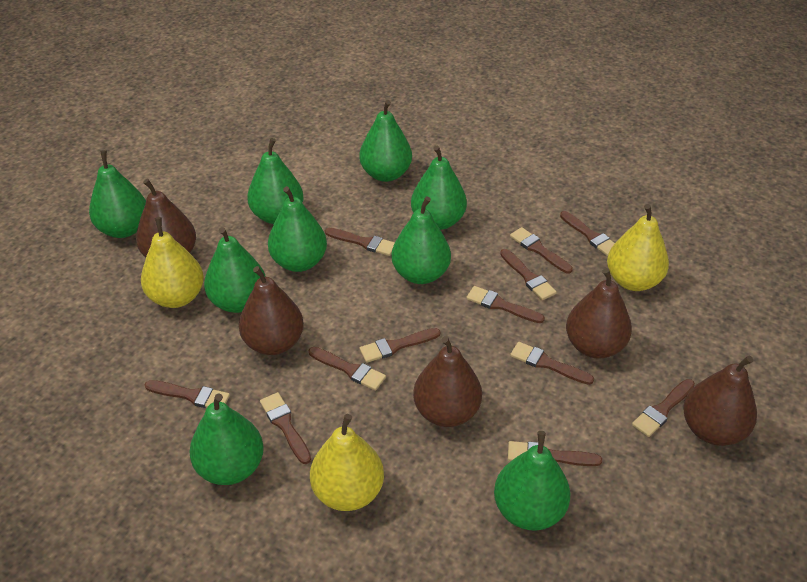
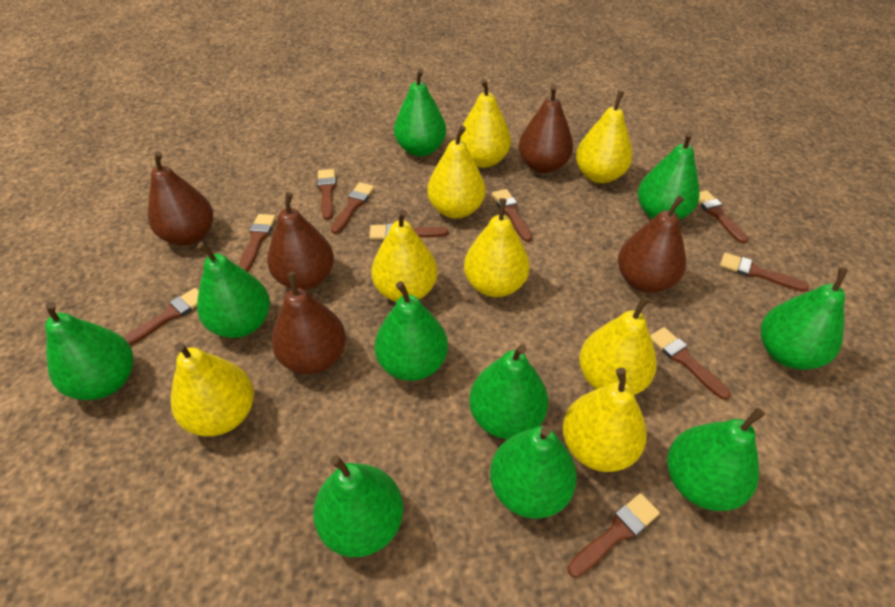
brown brush: [144,380,230,408] [260,392,311,464] [309,347,386,391] [325,228,395,256] [359,328,441,363] [466,286,545,323] [500,249,557,300] [508,441,602,466] [510,227,573,273] [510,342,594,385] [560,211,615,256] [632,379,695,437] = 12 -> [123,288,199,346] [239,214,276,272] [317,169,336,220] [331,182,374,234] [369,224,448,240] [491,189,532,242] [567,493,660,578] [650,327,731,400] [698,190,748,244] [720,253,809,292] = 10
green pear: [89,150,146,238] [190,394,264,485] [204,227,266,313] [247,138,304,224] [268,186,327,272] [359,100,412,182] [391,197,451,284] [411,146,467,230] [494,431,570,531] = 9 -> [45,301,133,400] [197,242,270,338] [313,455,403,557] [375,281,448,381] [394,69,446,156] [469,344,548,439] [490,426,577,519] [638,132,700,220] [667,408,765,511] [761,267,848,370] = 10
yellow pear: [141,217,204,308] [310,414,384,511] [607,204,669,291] = 3 -> [171,342,254,437] [371,209,438,302] [427,126,485,218] [460,79,511,168] [464,198,530,297] [563,368,647,472] [576,91,632,183] [579,296,657,395] = 8

